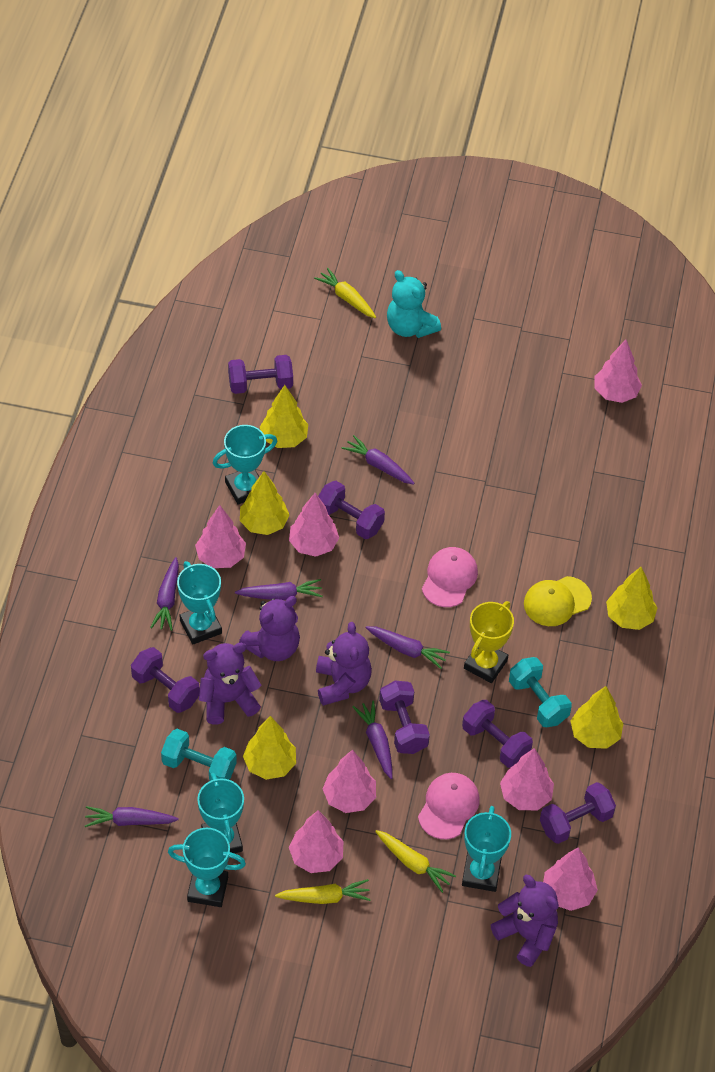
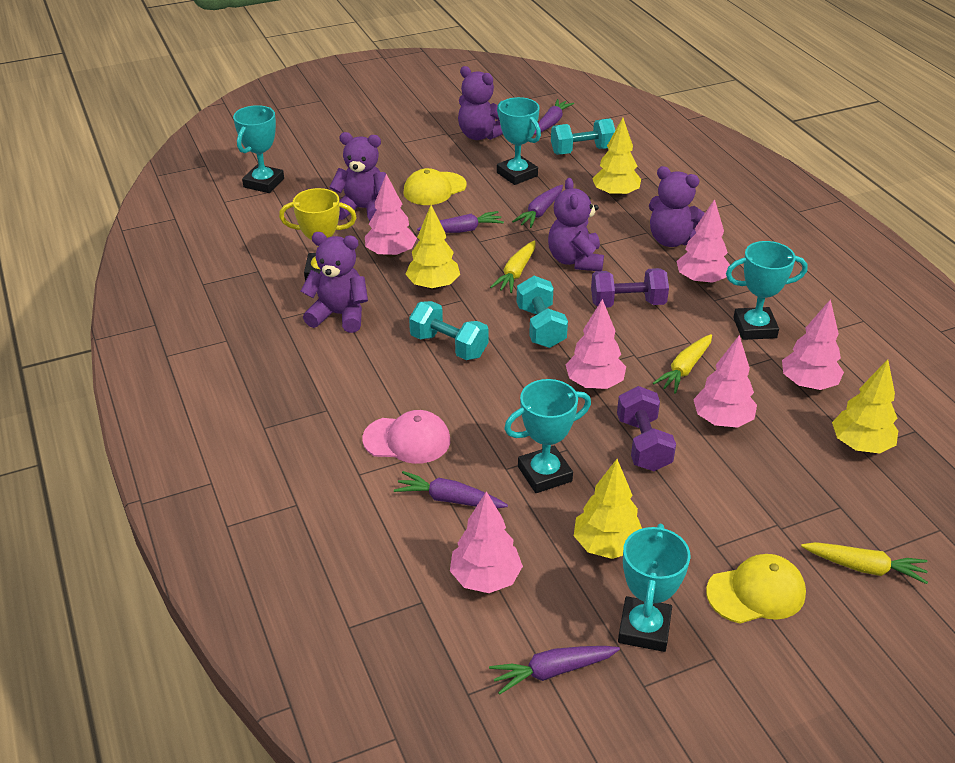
pink cap: [418,773,480,839] [422,547,478,607] = 2 -> [362,410,450,464] = 1
pink tree: [195,505,246,568] [289,493,339,557] [289,810,344,873] [323,750,376,813] [500,748,554,810] [543,848,598,911] [595,340,642,403] = 7 -> [365,174,417,258] [450,491,523,593] [566,299,626,389] [676,199,730,285] [693,335,757,428] [782,299,844,390] = 6
purple carrot: [85,806,178,827] [150,557,179,631] [235,579,323,600] [342,435,415,485] [353,700,393,779] [366,626,450,669] = 6 -> [394,471,508,509] [417,211,504,233] [489,646,620,695] [512,185,563,228] [534,99,574,135] = 5
purple dumbbell: [131,647,200,713] [228,355,293,394] [318,481,385,539] [379,681,430,754] [462,700,533,768] [540,782,616,844] = 6 -> [591,268,669,308] [617,386,676,471] = 2
purple teddy bear: [199,643,261,725] [239,596,300,661] [316,622,372,706] [491,874,559,967] = 4 -> [301,232,368,333] [330,132,386,221] [458,66,503,140] [548,178,604,271] [649,166,705,247] = 5
turquoise dumbbell: [161,729,237,781] [509,657,572,727] = 2 -> [409,301,489,360] [516,276,568,348] [551,118,615,155] = 3
turquoise teddy bear: [387,270,441,338] = 1 -> none = 0
yellow cap: [524,576,592,626] = 1 -> [403,168,467,205] [706,554,806,624] = 2
yellow tree: [240,471,289,535] [243,716,296,780] [260,385,308,448] [571,686,624,749] [606,567,657,630] = 5 -> [405,205,460,290] [574,459,642,559] [592,118,641,198] [832,360,898,453] = 4

